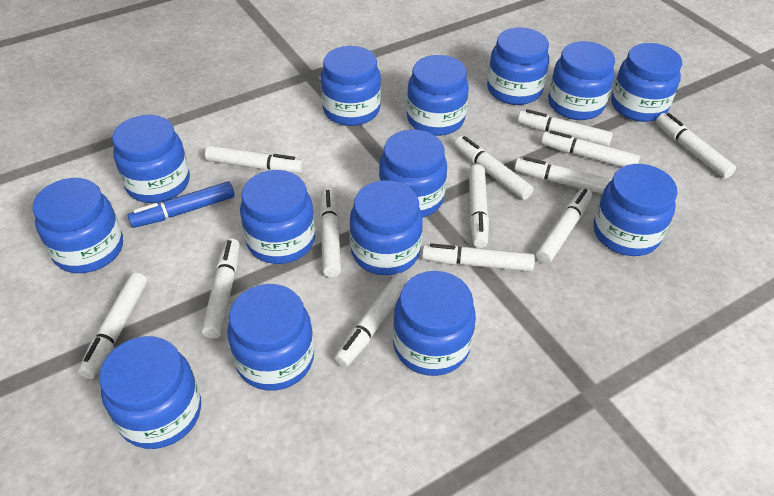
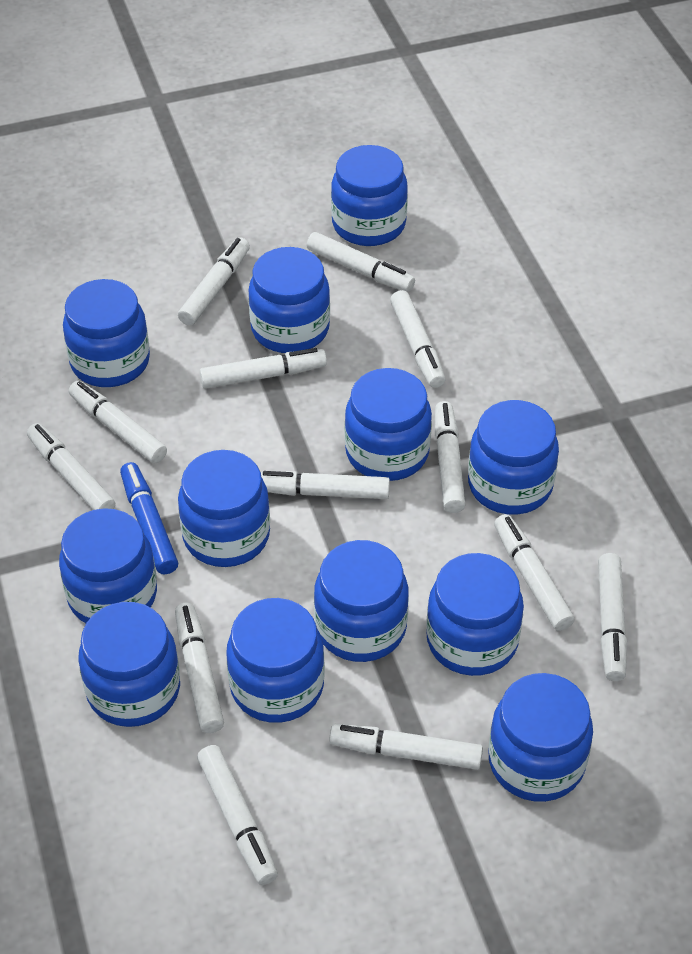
blue jar: [33,178,123,273] [99,336,201,449] [112,115,190,203] [227,284,314,391] [240,170,315,264] [321,46,381,126] [349,180,423,275] [379,130,447,217] [393,271,476,376] [407,55,469,136] [487,27,549,105] [548,41,615,120] [594,164,677,256] [611,43,682,122] = 14 -> [59,508,157,623] [63,279,150,387] [78,602,180,727] [178,450,270,567] [226,598,324,723] [248,247,330,353] [314,540,409,662] [331,145,408,246] [345,368,432,481] [426,553,524,676] [468,400,559,515] [489,673,593,802] = 12

